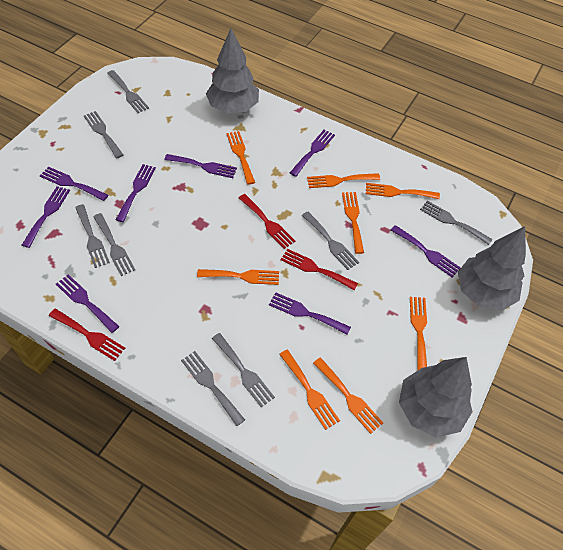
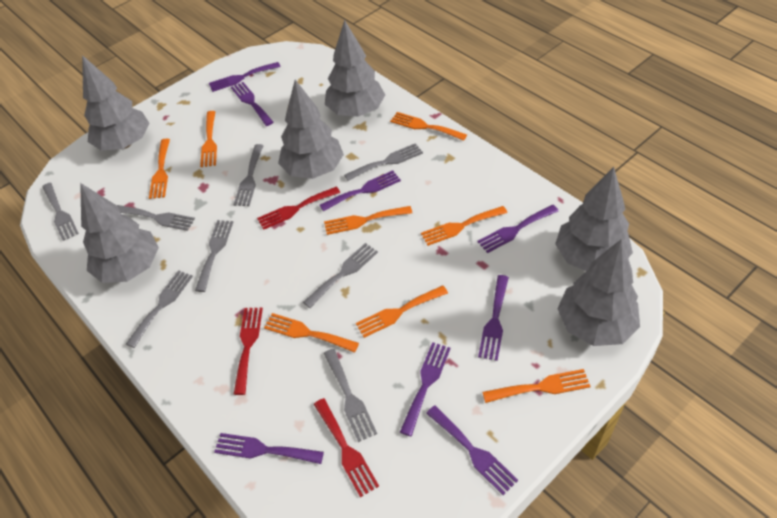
grey tree: [206,28,259,113] [399,357,472,438] [458,226,526,310] = 3 -> [80,183,159,283] [82,55,149,151] [278,80,344,179] [325,20,385,117] [555,167,633,271] [557,239,640,346] = 6

